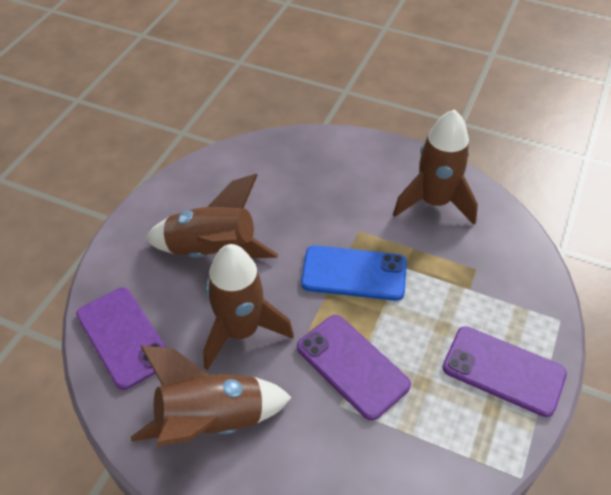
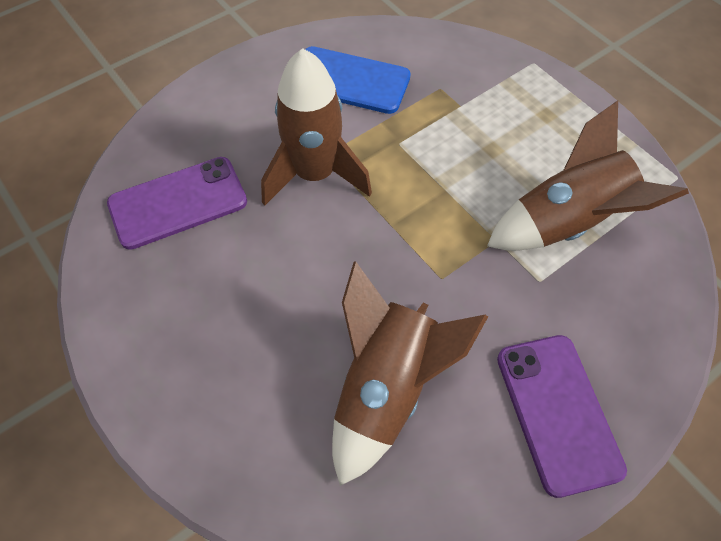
brown rocket: [131,345,292,447] [145,174,278,258] [203,244,294,370] [393,109,478,224] = 4 -> [261,48,372,206] [332,261,488,486] [487,101,689,251] = 3
purple phone: [76,288,166,390] [297,315,411,421] [443,326,567,417] = 3 -> [107,157,247,250] [497,335,627,498] = 2

